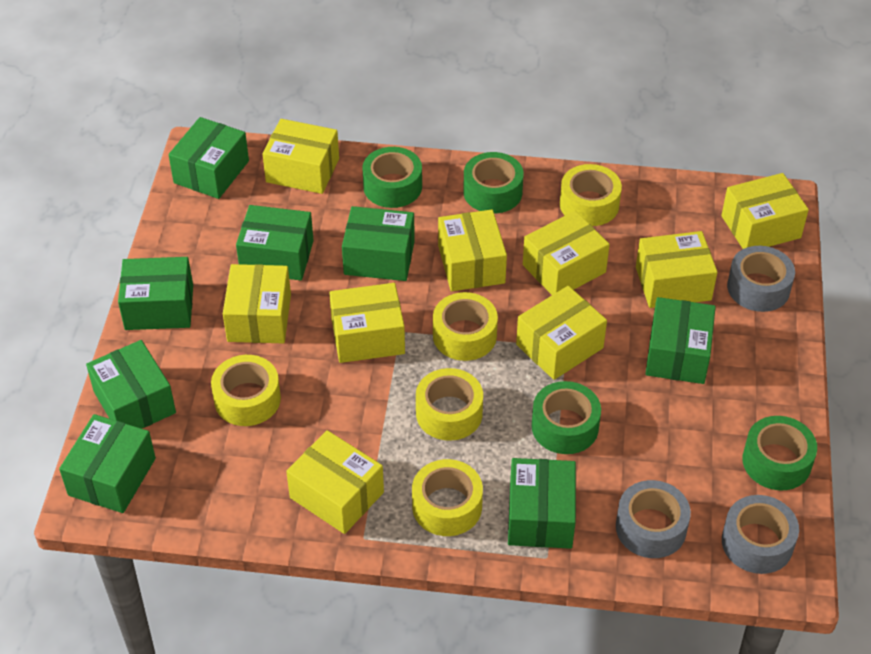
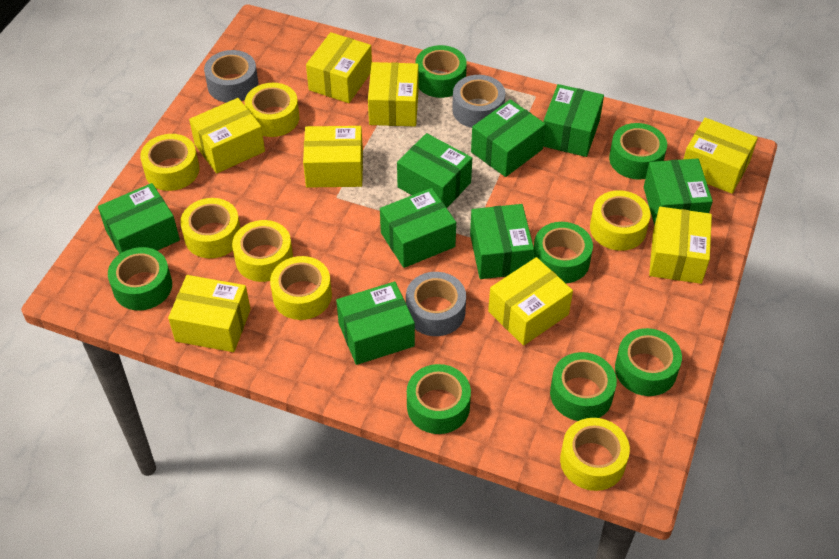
green tape: [362,147,422,208] [463,152,524,213] [531,381,601,454] [743,416,817,491] = 4 -> [108,247,172,311] [407,364,471,434] [415,45,467,98] [533,222,593,283] [550,352,617,421] [609,123,667,180] [615,328,682,396] = 7
yellow box: [223,264,291,343] [262,119,339,194] [286,430,384,534] [329,283,405,363] [438,210,507,291] [516,286,607,380] [523,211,610,295] [636,231,718,308] [721,173,809,249] = 9 -> [168,275,251,352] [189,98,265,173] [303,126,363,188] [306,32,372,103] [368,62,418,126] [488,257,573,346] [649,207,712,284] [684,118,758,194] = 8
yellow tape: [211,355,281,426] [412,459,483,536] [416,368,483,441] [433,292,498,361] [560,164,622,226] = 5 -> [140,134,199,191] [180,198,240,258] [232,220,293,282] [245,83,299,137] [270,256,332,320] [560,418,630,491] [590,190,650,251] = 7

